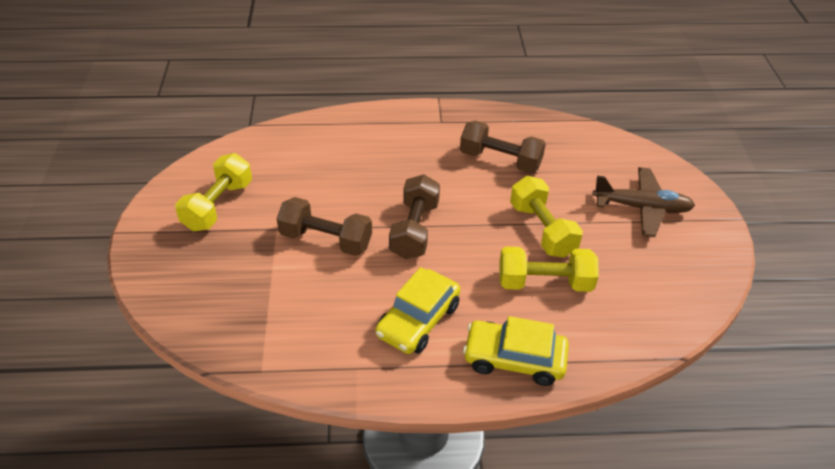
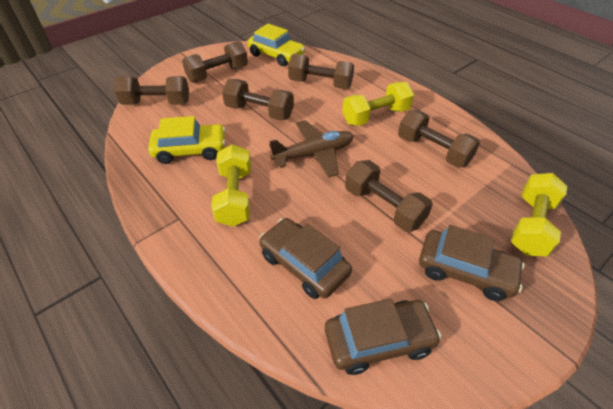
brown car: none = 0 -> [259,218,352,299] [325,299,441,375] [419,225,525,301] = 3
brown dumbbell: [277,197,372,256] [389,174,440,259] [460,120,546,173] = 3 -> [114,76,189,105] [182,41,248,83] [222,79,294,121] [288,54,354,89] [345,160,433,232] [398,110,480,168] = 6

